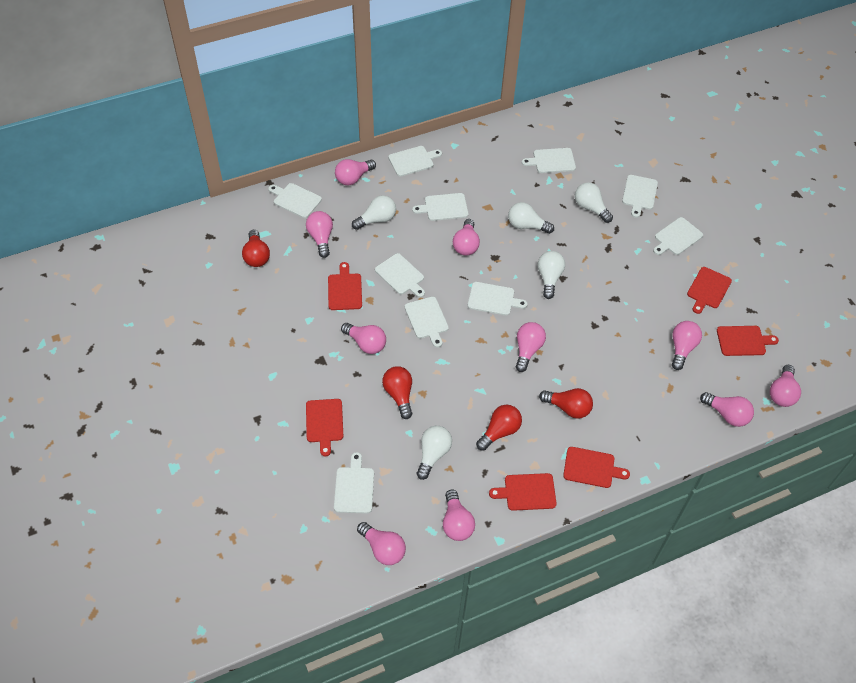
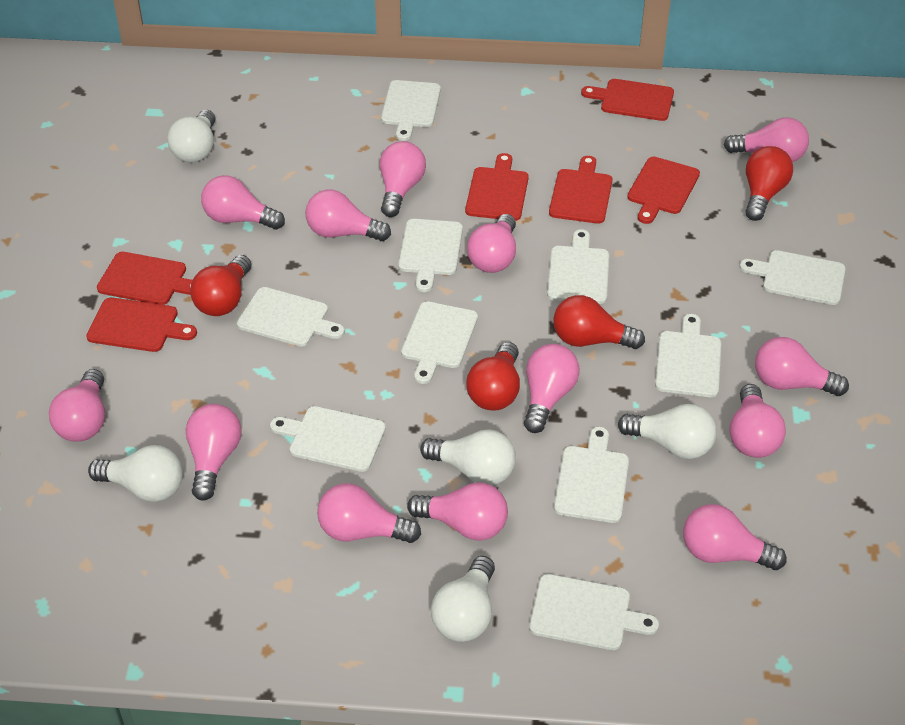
pink light bulb: [306,211,333,258] [335,159,376,185] [341,323,386,354] [357,522,406,565] [443,490,475,541] [453,219,480,256] [516,322,546,372] [672,321,702,370] [700,392,754,427] [770,365,801,407] = 10 -> [49,369,105,442] [186,404,242,500] [201,175,285,230] [305,190,391,241] [317,483,421,543] [380,141,426,217] [407,482,508,541] [467,214,516,273] [524,344,580,433] [683,504,787,570] [724,117,809,162] [729,384,786,458] [755,337,849,396] = 13

